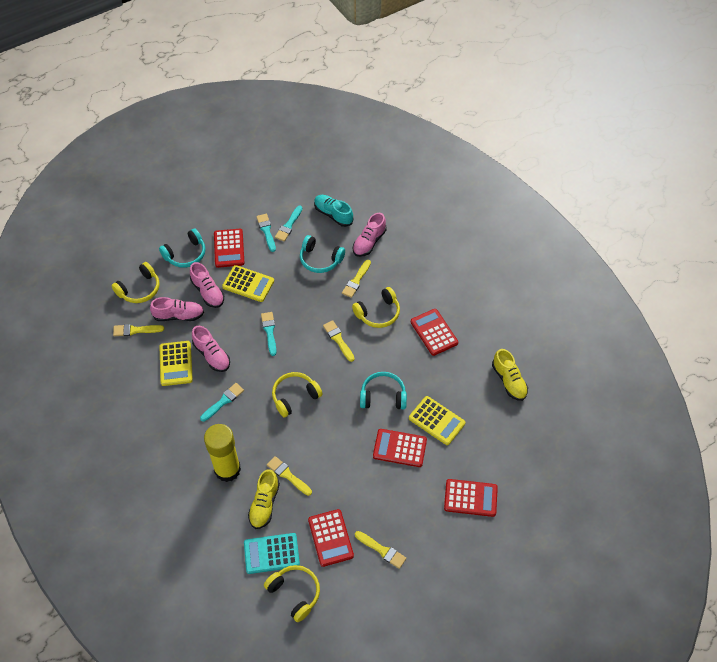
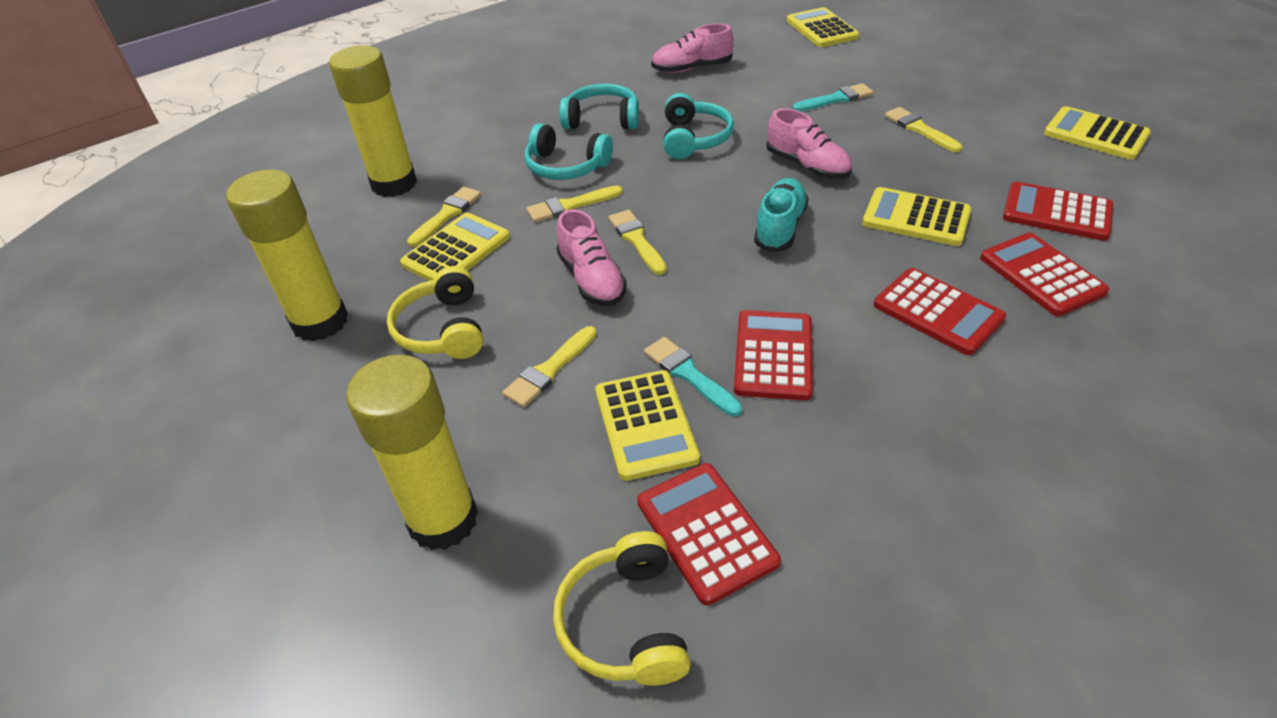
pink shoe: [150,297,204,321] [190,262,224,308] [192,326,230,372] [353,213,387,257] = 4 -> [557,209,627,306] [651,24,734,73] [766,108,852,179] = 3
turquoise brush: [200,383,244,422] [256,214,276,252] [261,312,276,356] [275,206,303,241] = 4 -> [644,337,742,417] [793,83,873,111] = 2
turquoise calculator: [244,533,300,574] = 1 -> none = 0
yellow calculator: [159,341,193,386] [222,265,274,302] [409,396,465,445] = 3 -> [400,212,510,281] [595,370,700,481] [787,7,859,47] [862,187,972,246] [1044,106,1151,160] = 5
yellow glue stick: [204,424,241,482] = 1 -> [226,169,348,341] [329,45,417,197] [346,355,478,551] = 3
yellow headphones: [112,262,159,303] [264,565,320,622] [272,372,323,417] [352,287,400,328] = 4 -> [387,266,483,359] [553,531,691,686] = 2
yellow shoe: [248,469,280,529] [492,349,528,401] = 2 -> none = 0

